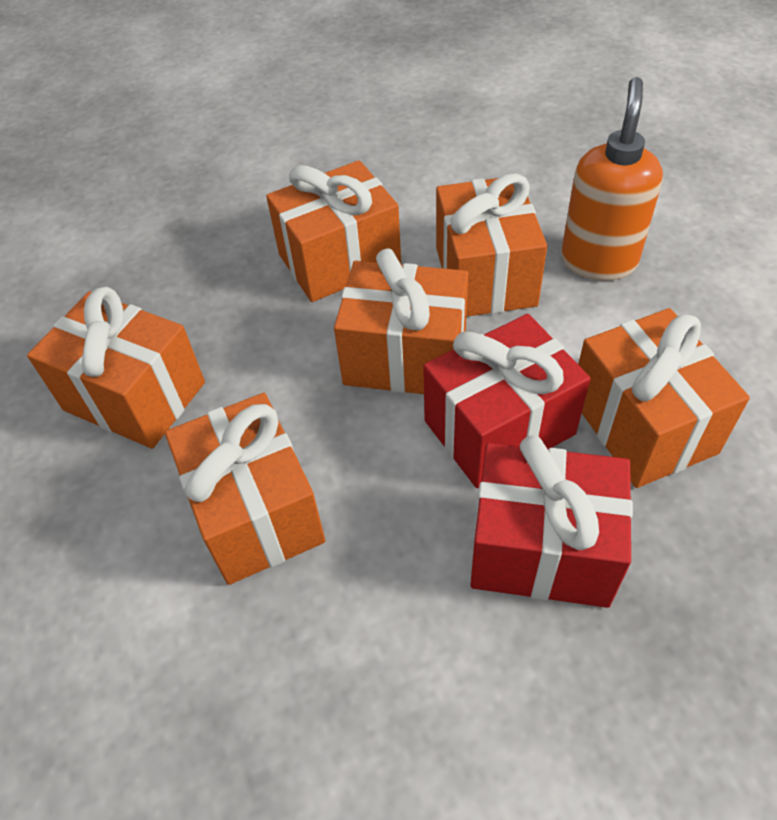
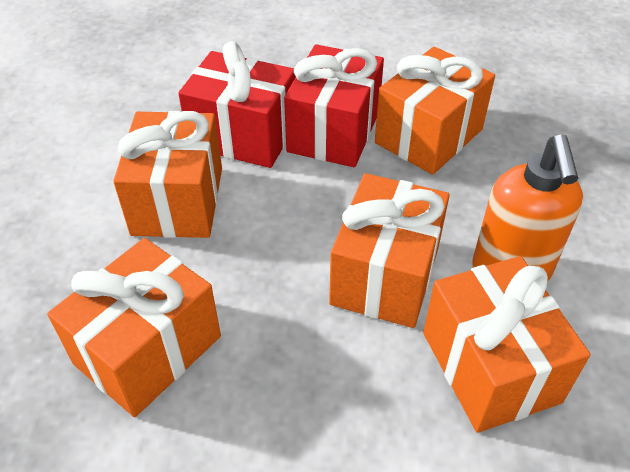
orange gift: [27,287,205,449] [165,393,325,585] [266,160,401,302] [334,248,468,394] [436,174,547,317] [578,308,750,488] = 6 -> [47,238,221,417] [113,111,222,238] [329,173,450,328] [375,47,495,175] [423,256,590,433] = 5

